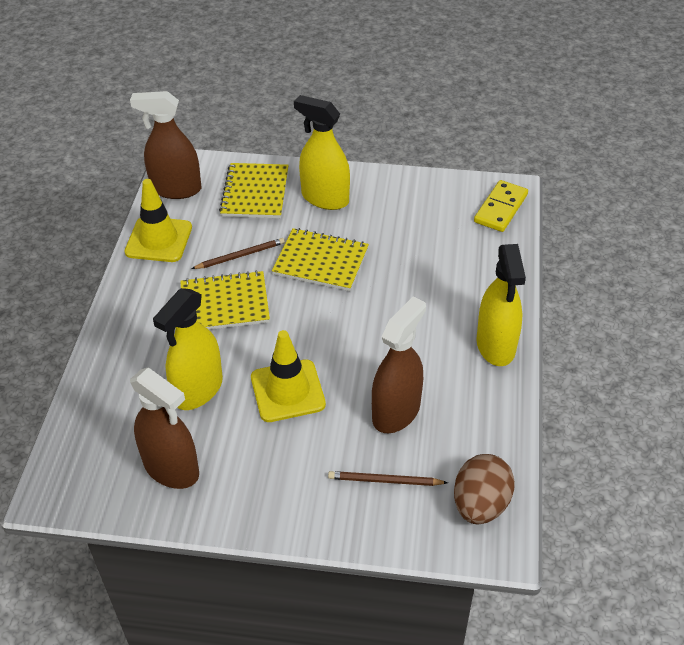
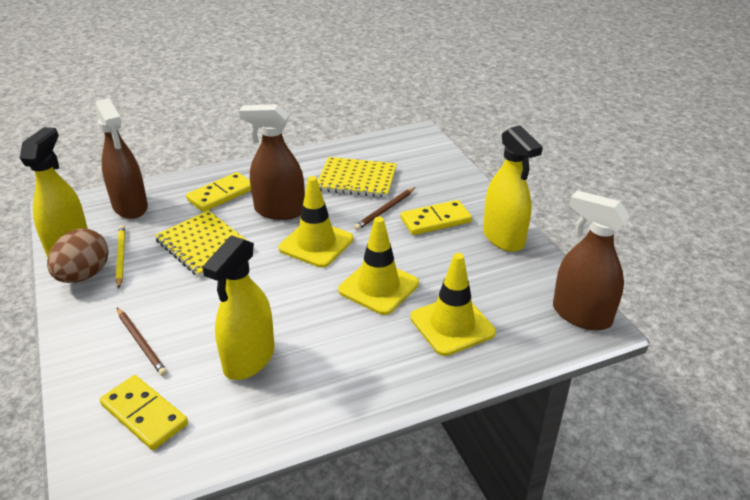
yellow domino: [474,180,528,232] = 1 -> [100,375,188,450] [186,172,251,212] [401,200,472,235] = 3
yellow notebook: [180,270,270,330] [219,163,289,218] [272,228,369,291] = 3 -> [155,210,248,277] [318,157,397,198] = 2
yellow pencil: none = 0 -> [116,225,125,289] = 1
yellow traffic cone: [125,179,192,262] [251,330,326,422] = 2 -> [279,176,353,268] [338,217,419,315] [410,253,496,356] = 3

